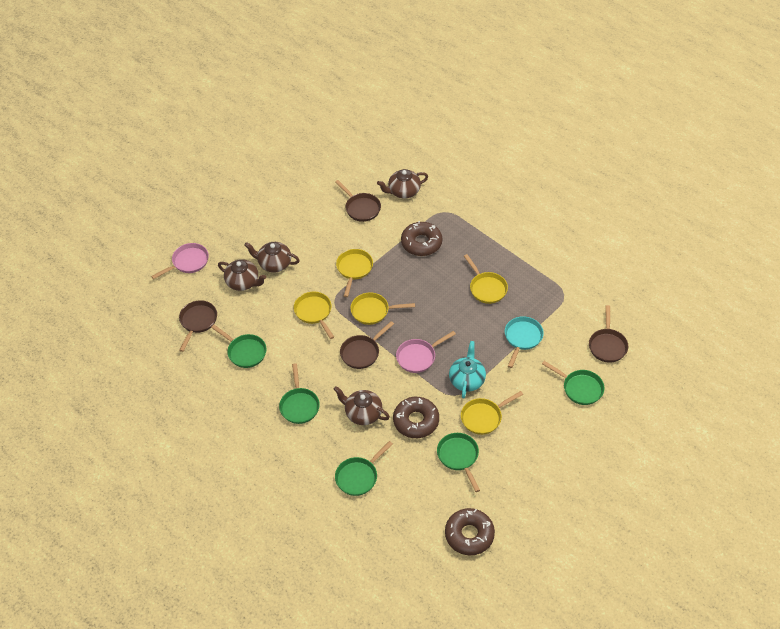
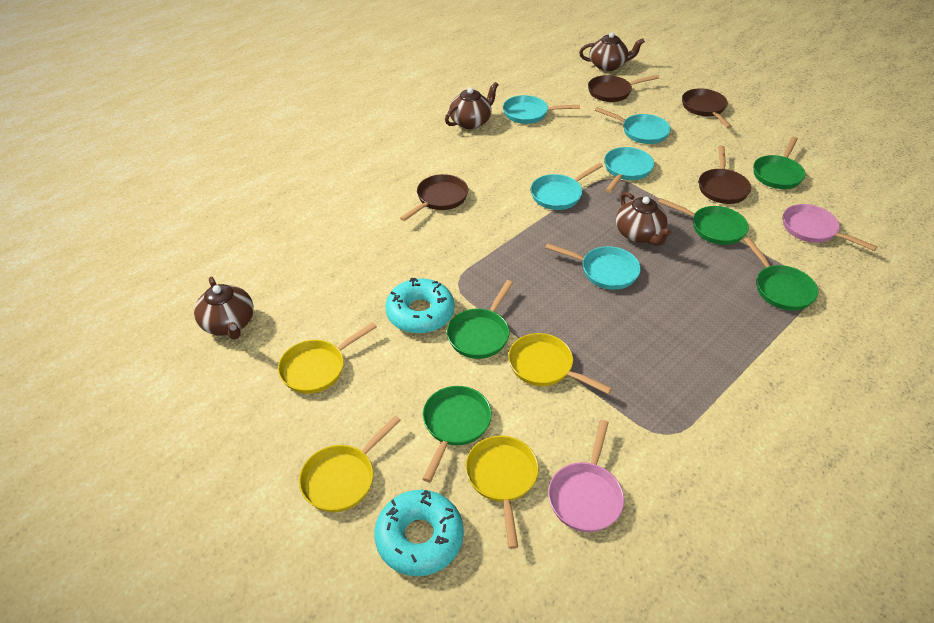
brown donut: [393,397,439,438] [401,221,442,256] [445,508,495,555] = 3 -> none = 0
turquoise donut: none = 0 -> [374,490,464,576] [385,278,455,334] = 2
turquoise pan: [505,316,544,368] = 1 -> [503,95,580,124] [531,163,603,210] [545,243,641,290] [595,107,671,144] [604,147,654,193] = 5
turquoise teapot: [449,341,486,398] = 1 -> none = 0
yellow pan: [294,292,334,339] [336,249,373,297] [350,292,415,325] [461,391,523,435] [464,254,508,304] = 5 -> [278,322,377,394] [299,416,401,512] [465,436,539,549] [508,333,612,394] = 4

